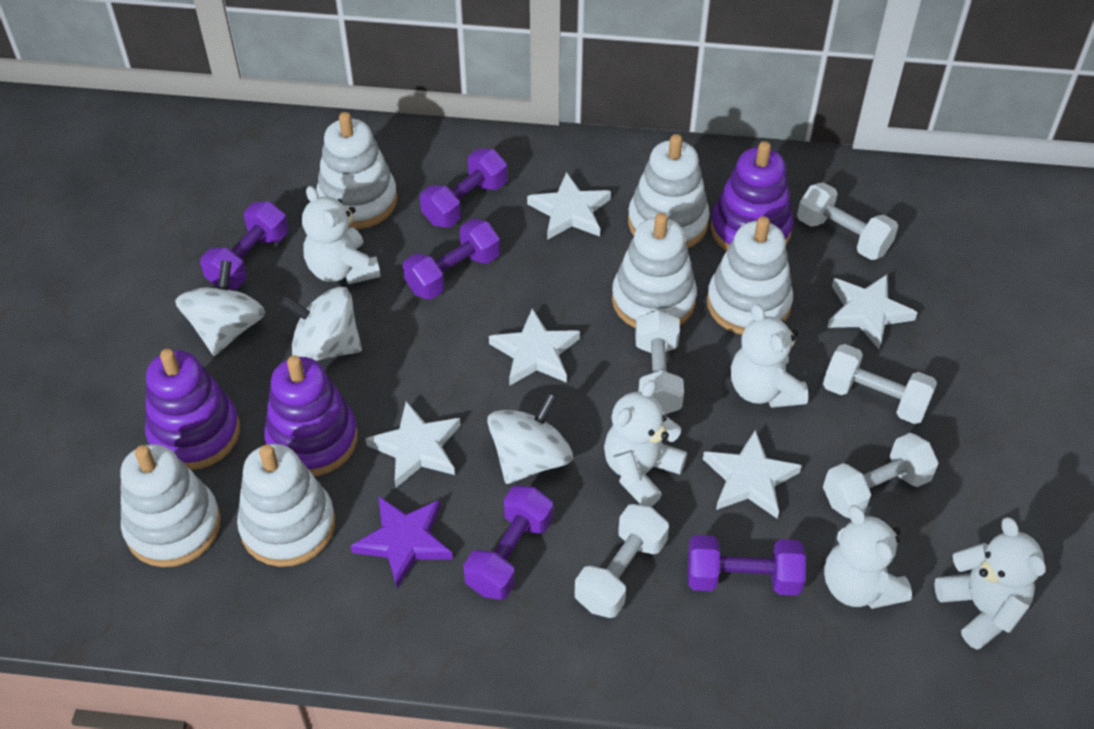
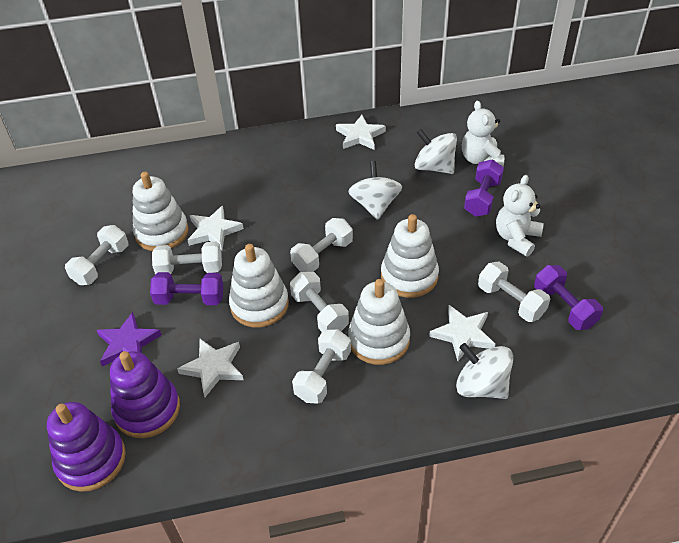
purple dumbbell: [200,201,288,289] [403,219,500,300] [420,148,508,228] [463,485,553,600] [687,535,806,596] = 5 -> [150,272,223,305] [464,159,504,217] [534,265,603,330] = 3
purple stacking toy: [145,349,240,470] [264,355,358,476] [710,141,793,251] = 3 -> [47,402,126,492] [110,351,180,438] = 2
white dumbbell: [575,504,669,618] [635,310,684,415] [797,182,898,260] [823,344,937,424] [823,433,939,518] = 5 -> [65,225,128,285] [152,242,222,274] [290,218,353,272] [290,272,349,332] [292,329,351,404] [478,262,550,322] = 6
white stacking toy: [120,444,221,567] [237,444,335,567] [316,112,397,229] [612,213,697,328] [628,134,710,248] [707,216,793,335] = 6 -> [133,172,189,251] [229,244,289,328] [348,279,410,365] [381,214,439,298] = 4
white star: [365,401,461,488] [489,308,580,386] [527,172,611,240] [703,430,802,518] [827,274,918,349] = 5 -> [177,339,244,397] [188,206,244,250] [336,115,386,150] [429,305,495,361] = 4
white teddy bear: [302,186,381,284] [604,380,687,507] [731,304,808,408] [824,505,912,609] [934,517,1046,650] = 5 -> [462,101,504,167] [496,175,544,257] = 2

